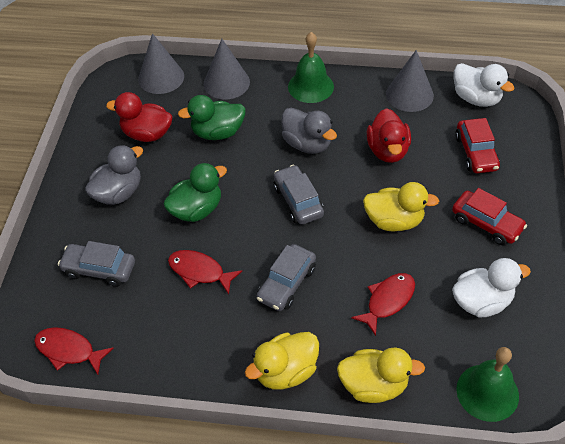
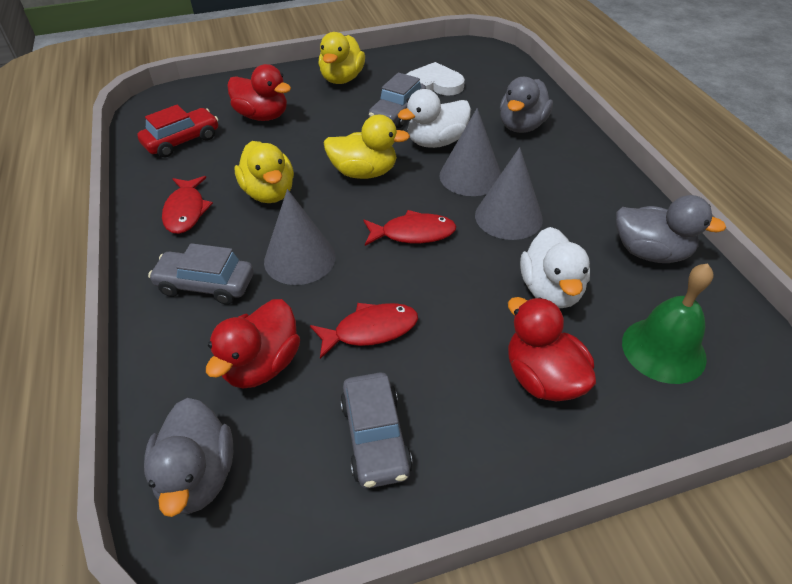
green bell: [288,32,334,103] [456,347,519,422] = 2 -> [622,263,713,384] = 1
green duck: [163,163,227,222] [178,95,246,140] = 2 -> none = 0
grey duck: [85,145,143,205] [281,108,337,154] = 2 -> [144,398,233,517] [500,77,553,133] [616,195,726,263] = 3
red car: [452,188,527,245] [455,118,500,173] = 2 -> [137,105,219,158] = 1
red duck: [106,92,173,142] [367,108,411,163] = 2 -> [206,299,300,388] [227,64,291,121] [508,297,596,401] = 3
white heart: none = 0 -> [406,62,465,96] = 1

